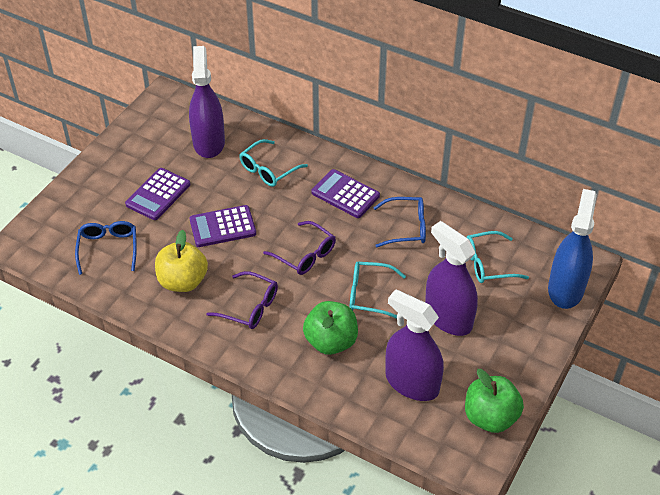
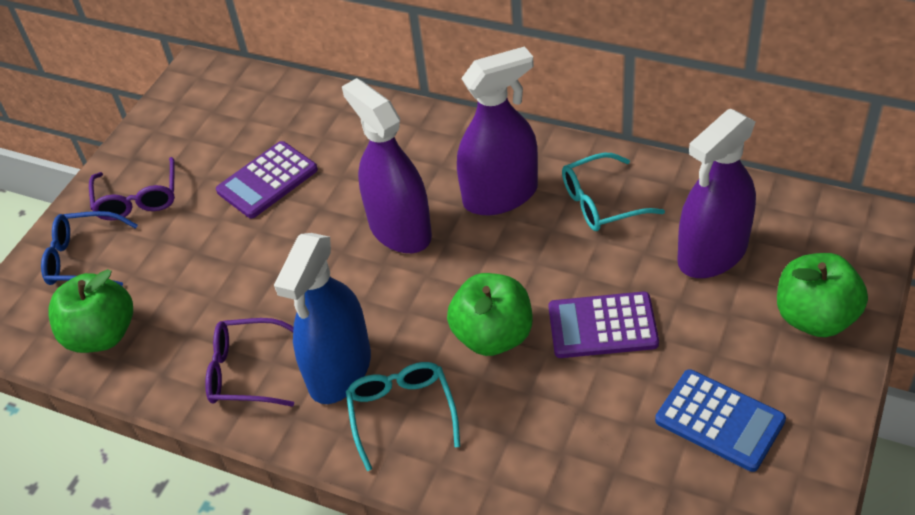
blue calculator: none = 0 -> [655,369,786,472] = 1
blue glasses: [75,221,137,275] [373,197,426,247] = 2 -> [41,211,138,286] = 1
green apple: [303,301,358,355] [465,369,524,433] = 2 -> [49,269,133,353] [447,273,532,356] [777,253,868,337] = 3
purple calculator: [125,168,190,220] [189,205,256,247] [311,169,380,218] = 3 -> [216,141,318,218] [548,292,659,358] = 2
turquoise glasses: [239,139,308,187] [350,262,406,319] [466,231,529,283] = 3 -> [346,362,460,471] [562,153,665,231] = 2
yellow apple: [155,230,208,292] = 1 -> none = 0

